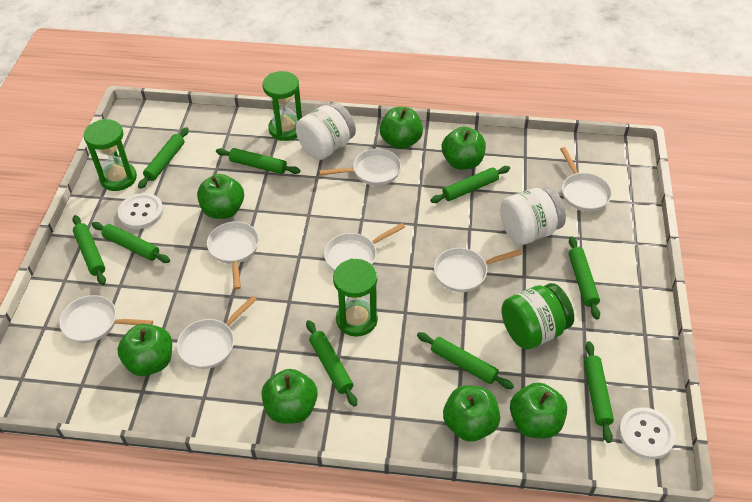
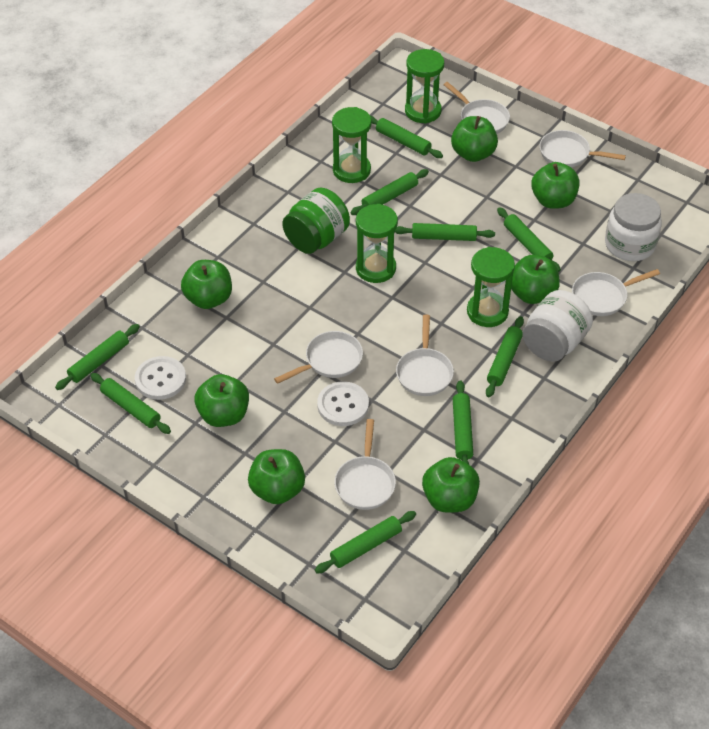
green hourglass: [84,119,137,191] [263,71,302,141] [333,259,378,337] = 3 -> [332,107,372,183] [356,204,398,283] [405,49,444,124] [467,247,515,327] = 4
white pan: [59,295,153,343] [177,296,257,369] [207,221,259,290] [319,149,401,186] [324,223,405,271] [434,248,522,292] [560,147,612,212] = 7 -> [274,331,363,384] [334,419,396,510] [396,314,454,396] [443,82,510,134] [540,130,626,167] [572,269,660,316] = 6

